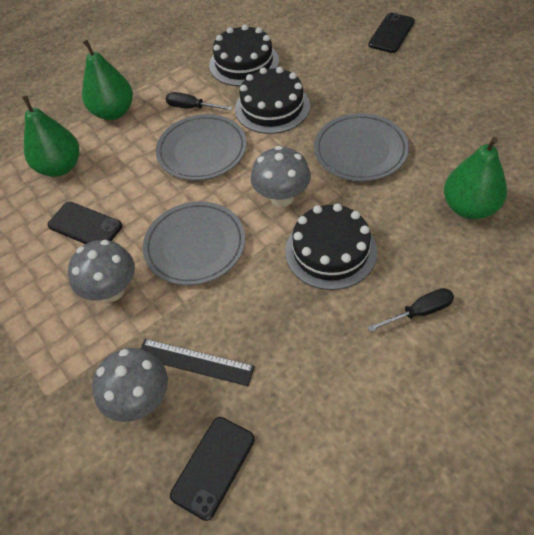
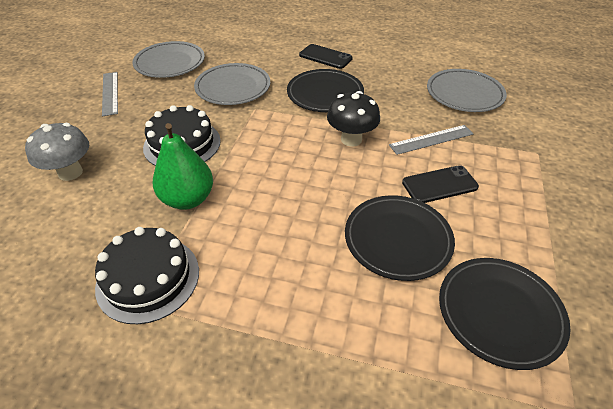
black cake: [209,24,279,86] [235,67,310,134] [285,203,377,290] = 3 -> [95,227,199,324] [143,105,221,166] = 2
black mushroom: none = 0 -> [327,91,380,147] = 1
black phone: [47,202,122,244] [170,417,255,521] [368,12,415,53] = 3 -> [299,44,353,69] [402,165,479,203] = 2
black plate: none = 0 -> [287,69,364,112] [345,195,455,281] [439,258,571,370] = 3
black ruler: [140,339,255,386] = 1 -> none = 0
black screwdriver: [166,92,233,110] [368,288,454,332] = 2 -> none = 0
green pear: [22,95,79,177] [82,40,133,120] [444,137,507,219] = 3 -> [153,123,213,210] = 1
grey mushroom: [68,240,135,302] [92,348,168,422] [251,146,311,207] = 3 -> [25,123,89,181] = 1
grey ruler: none = 0 -> [102,72,118,116] [389,125,473,155] = 2

